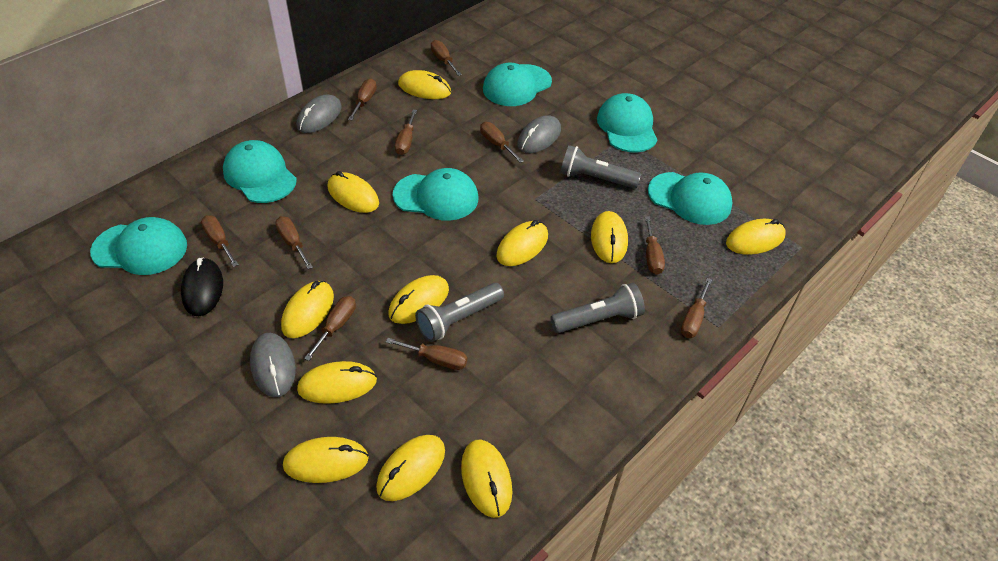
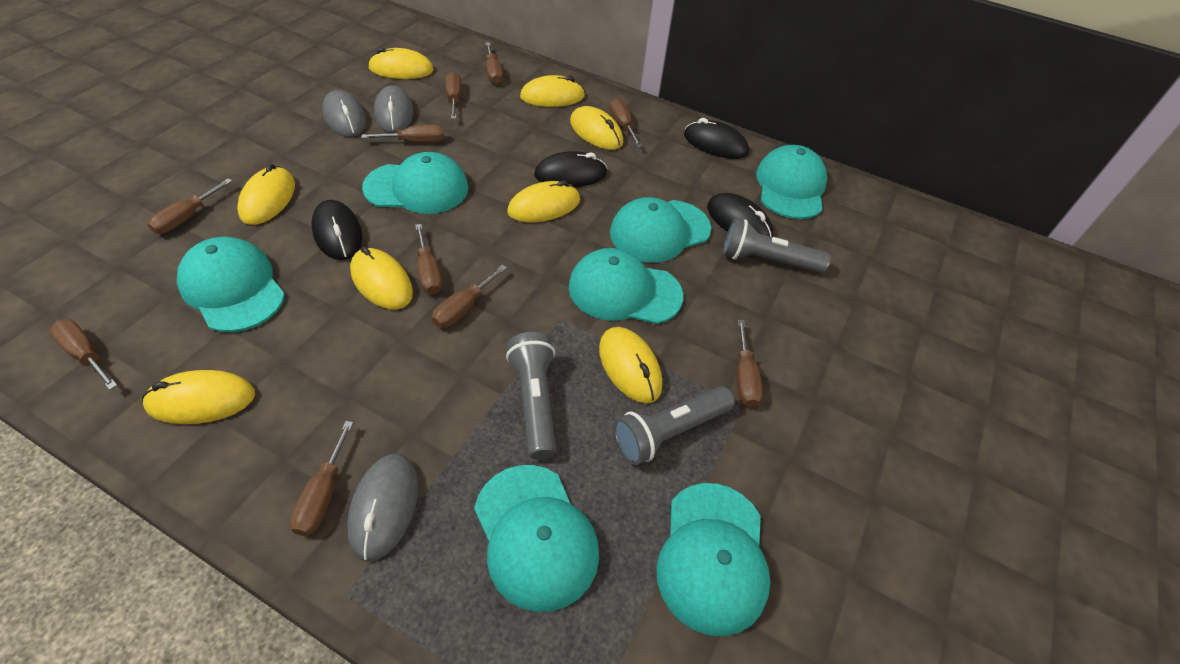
black mouse: [181,257,223,316] = 1 -> [311,200,362,260] [534,151,608,187] [684,118,749,159] [707,193,773,237] = 4
turquoise cap: [90,217,187,275] [223,140,297,203] [393,168,478,221] [483,63,552,106] [597,93,657,152] [648,172,732,225] = 6 -> [177,237,285,332] [362,152,468,214] [474,465,599,612] [569,248,683,324] [610,197,711,263] [656,483,770,636] [756,145,827,219] = 7
yellow mouse: [281,281,334,338] [283,437,369,483] [297,361,377,404] [328,171,379,213] [376,435,445,501] [388,275,449,324] [398,70,451,99] [461,440,512,518] [496,220,548,266] [591,211,628,263] [726,219,786,255] = 11 -> [142,370,255,424] [237,164,295,225] [350,247,413,309] [368,47,434,79] [507,180,580,222] [520,75,585,107] [570,106,623,150] [599,327,662,403] = 8

